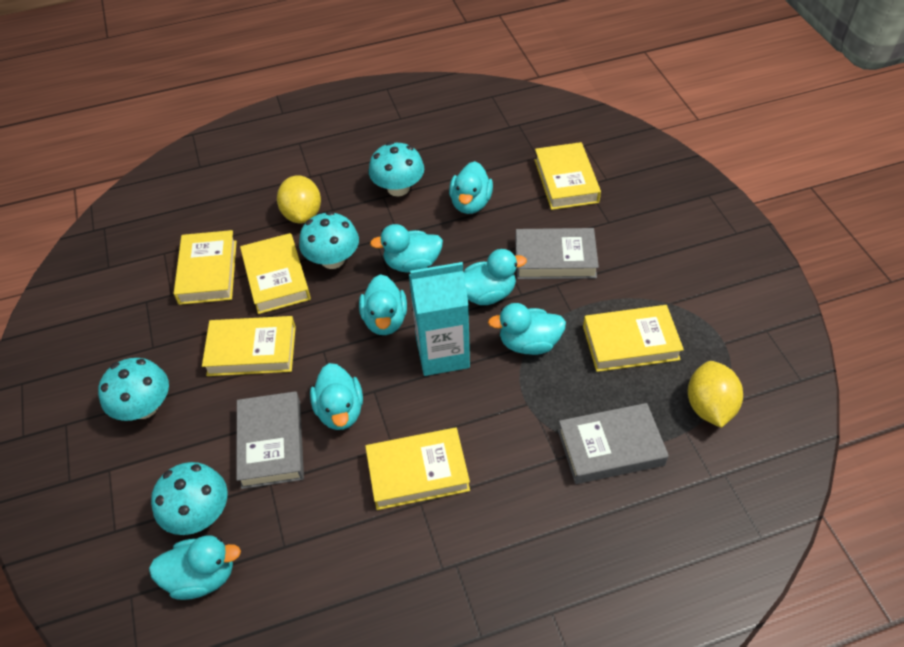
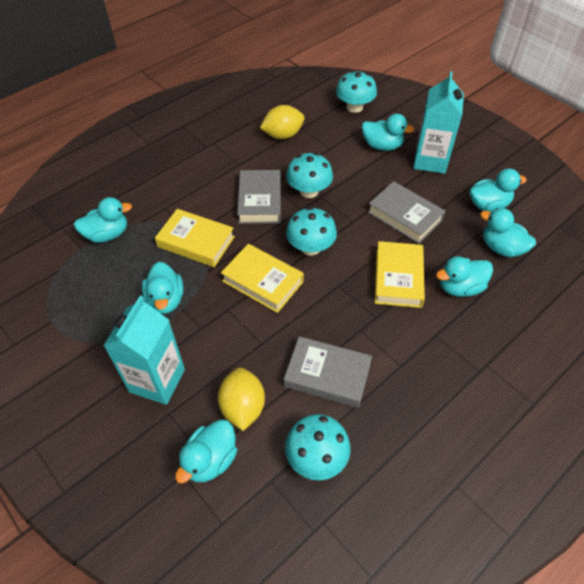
turquoise carton: [409,262,470,376] = 1 -> [104,296,185,405] [413,71,464,174] = 2
yellow book: [174,230,237,305] [202,316,296,376] [240,233,311,314] [365,427,470,510] [534,142,601,210] [583,305,684,372] = 6 -> [155,209,235,267] [221,244,304,313] [375,241,425,308] = 3

